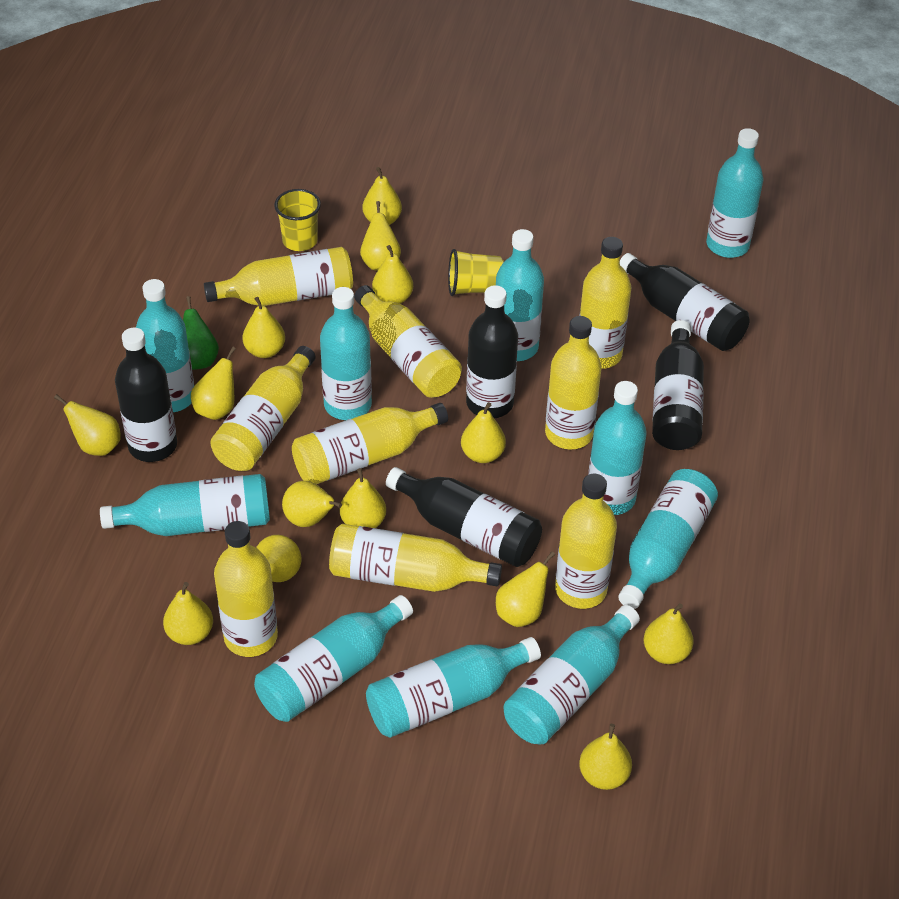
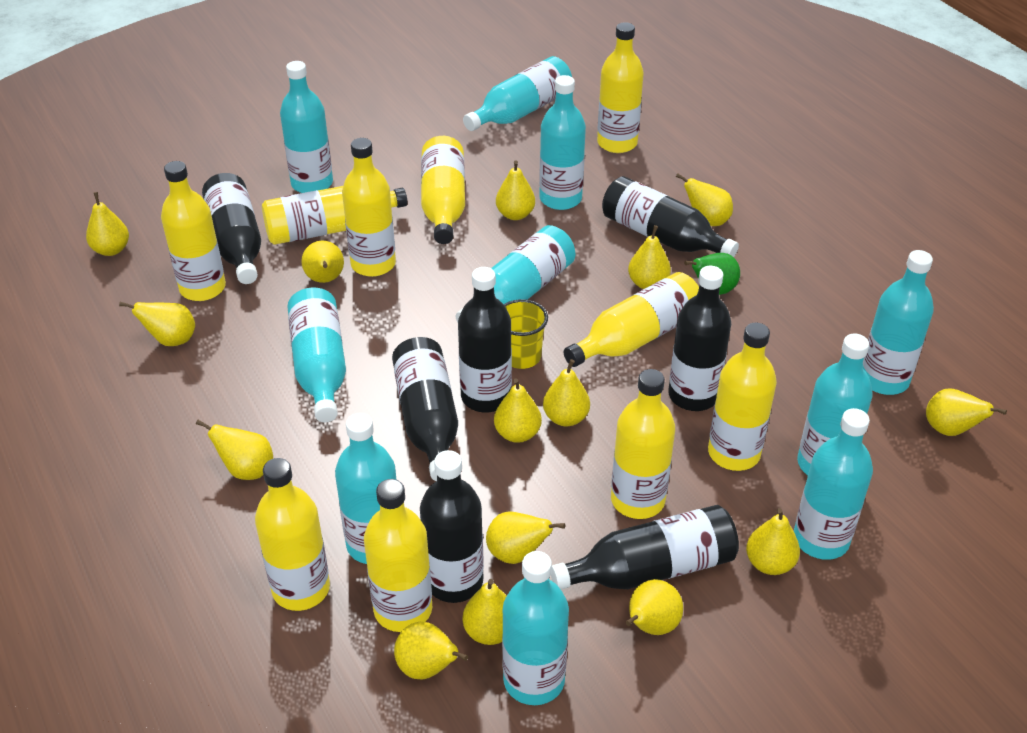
black bottle: [115,327,177,462] [386,467,542,567] [466,285,518,418] [620,253,749,351] [652,320,704,450] = 5 -> [202,173,261,284] [392,337,458,481] [420,450,484,603] [458,267,512,412] [551,505,739,590] [602,176,739,257] [668,266,731,411] = 7
yellow bottle: [204,247,353,306] [210,346,316,471] [214,521,278,657] [292,403,448,484] [329,524,502,592] [354,285,462,398] [545,316,602,449] [555,474,617,609] [579,237,631,369] = 9 -> [161,161,226,301] [255,458,330,611] [262,186,407,245] [342,138,396,277] [364,479,432,632] [421,136,465,244] [564,272,699,367] [597,22,644,153] [611,369,675,519] [708,323,777,471] = 10
yellow cup: [274,189,321,251] [448,249,504,296] = 2 -> [504,299,548,369] = 1
yellow pear: [54,394,121,456] [163,582,213,645] [191,346,236,420] [242,297,285,358] [256,535,301,582] [282,481,342,527] [340,468,386,528] [360,201,401,271] [362,167,402,225] [372,245,413,304] [461,402,506,463] [496,551,555,627] [579,724,632,790] [644,603,694,664] = 14 -> [86,192,129,256] [119,302,195,346] [196,420,273,480] [301,241,344,283] [394,622,468,679] [463,579,507,645] [486,511,565,564] [494,378,542,443] [496,160,535,220] [543,359,590,426] [625,579,683,635] [628,225,671,289] [676,173,733,226] [746,508,800,575] [926,389,1007,436] = 15

